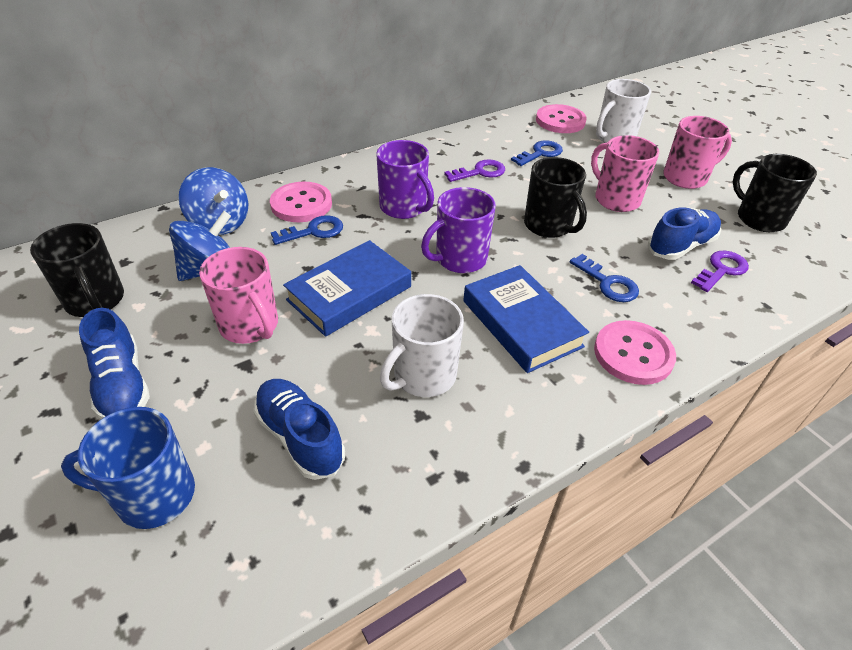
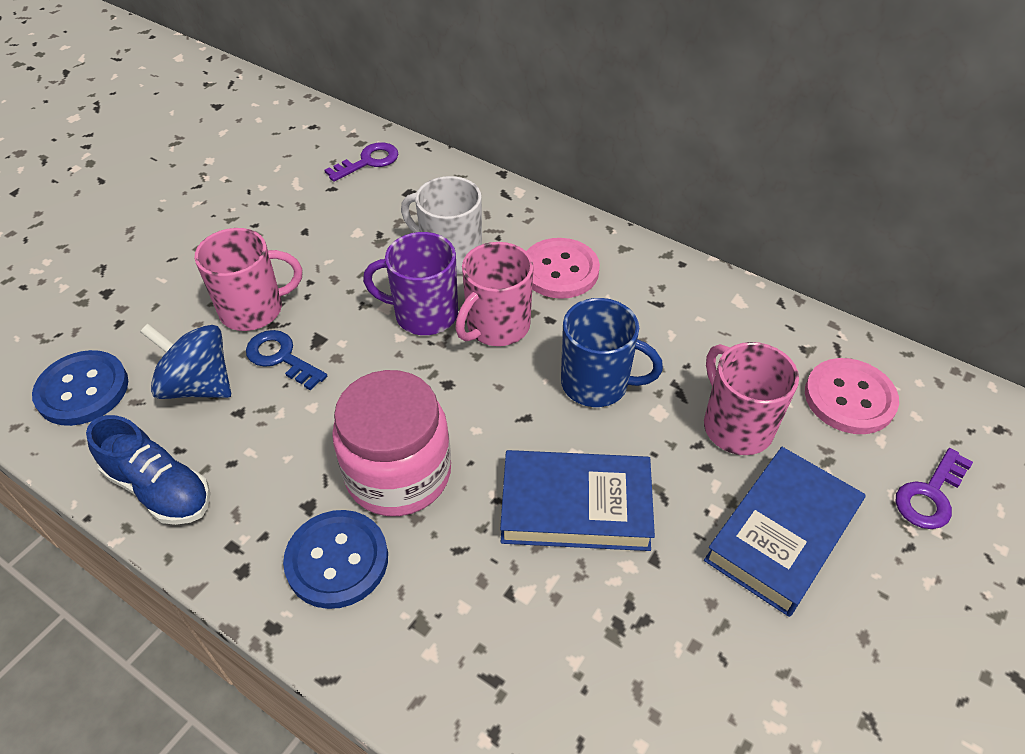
black mug: [30,223,124,317] [524,157,587,238] [733,154,817,232] = 3 -> none = 0
blue button: none = 0 -> [32,350,128,426] [283,510,388,609] = 2
blue key: [271,215,343,245] [511,140,563,166] [570,254,639,302] = 3 -> [246,330,327,390] = 1
blue shoe: [79,308,150,419] [253,379,345,480] [647,207,721,260] = 3 -> [86,415,210,525] = 1
blue spinning top: [169,211,231,281] [179,167,248,235] = 2 -> [140,324,231,399] = 1
pink button: [270,182,332,222] [536,104,587,133] [594,320,676,385] = 3 -> [526,238,600,299] [805,358,899,434] = 2
pink jar: none = 0 -> [332,370,451,516] = 1
purple mug: [376,140,434,219] [421,187,496,273] = 2 -> [363,232,458,335] = 1
white mug: [380,294,464,397] [596,79,651,143] = 2 -> [401,176,482,274] = 1

